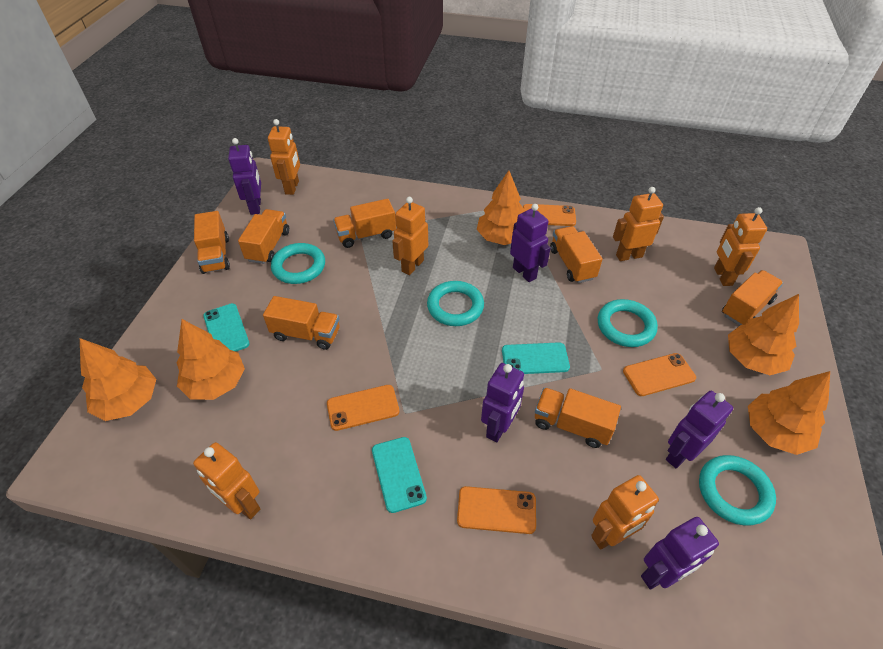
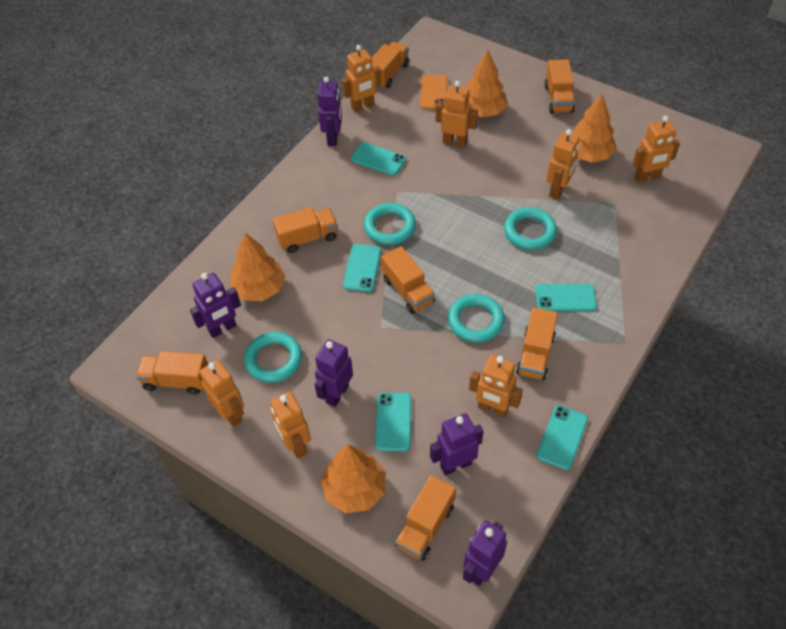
orange phone: [327,385,400,431] [457,486,536,534] [523,204,576,226] [623,353,696,396] = 4 -> [420,75,447,110] = 1
orange robot: [193,442,261,520] [268,119,300,195] [392,197,428,275] [591,475,659,550] [613,187,664,261] [714,207,767,286] = 6 -> [199,360,244,427] [270,391,311,459] [342,45,381,113] [436,81,478,148] [469,355,523,418] [547,129,579,200] [633,116,680,183] = 7
orange tree: [80,338,156,421] [177,319,245,400] [477,171,525,245] [728,294,799,375] [748,371,830,455] = 5 -> [230,233,286,301] [321,445,386,513] [466,50,508,117] [572,94,617,163] = 4
turquoise phone: [203,303,250,352] [372,437,427,513] [502,342,570,374] = 3 -> [343,244,381,292] [351,142,406,176] [375,393,411,451] [536,284,597,311] [537,405,588,470] = 5

